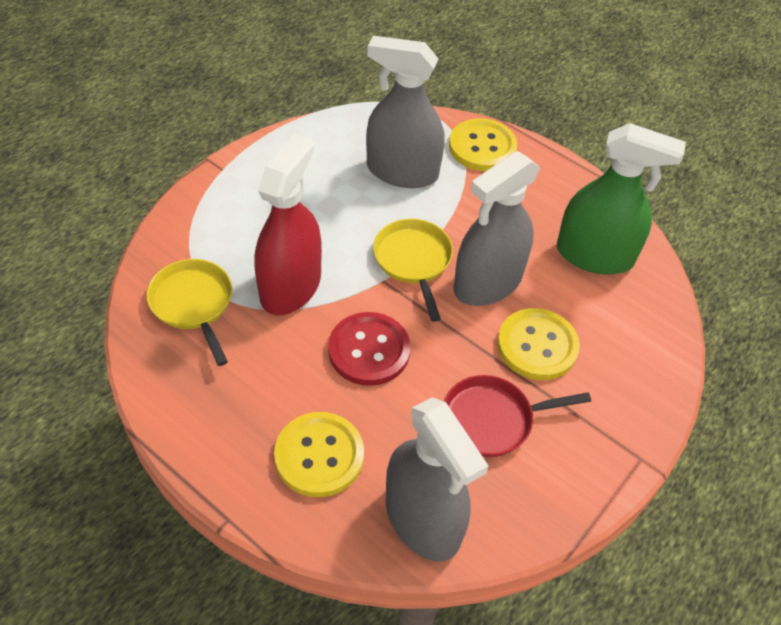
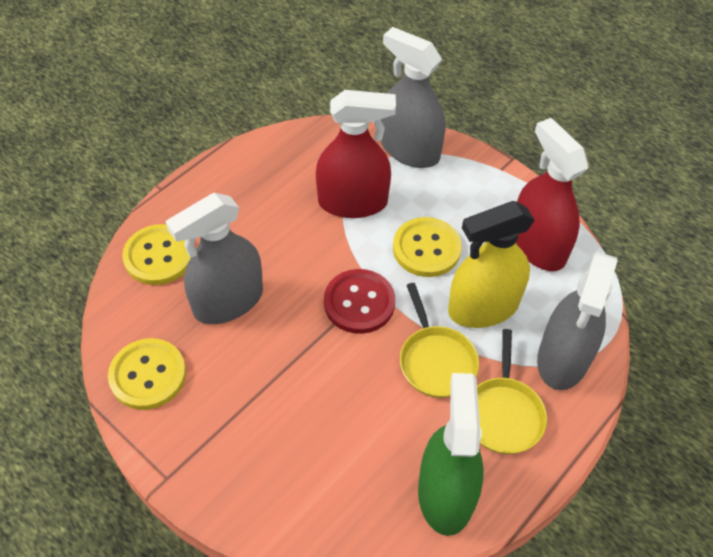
red pan: [444,375,591,457] = 1 -> none = 0
red spray bottle: [254,134,322,315] = 1 -> [316,90,396,218] [516,118,588,271] = 2
yellow spray bottle: none = 0 -> [448,201,535,328] = 1

